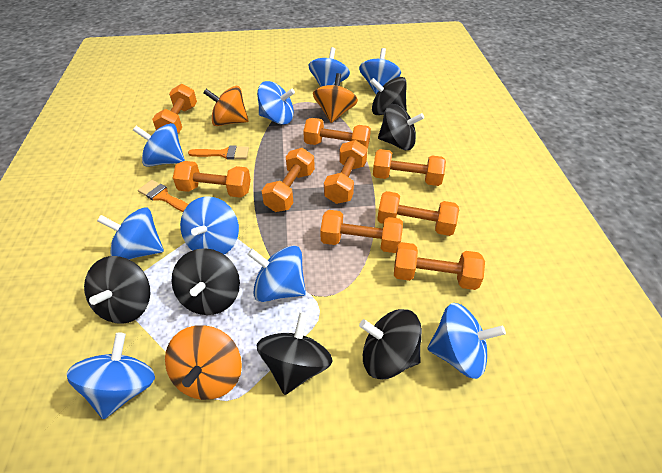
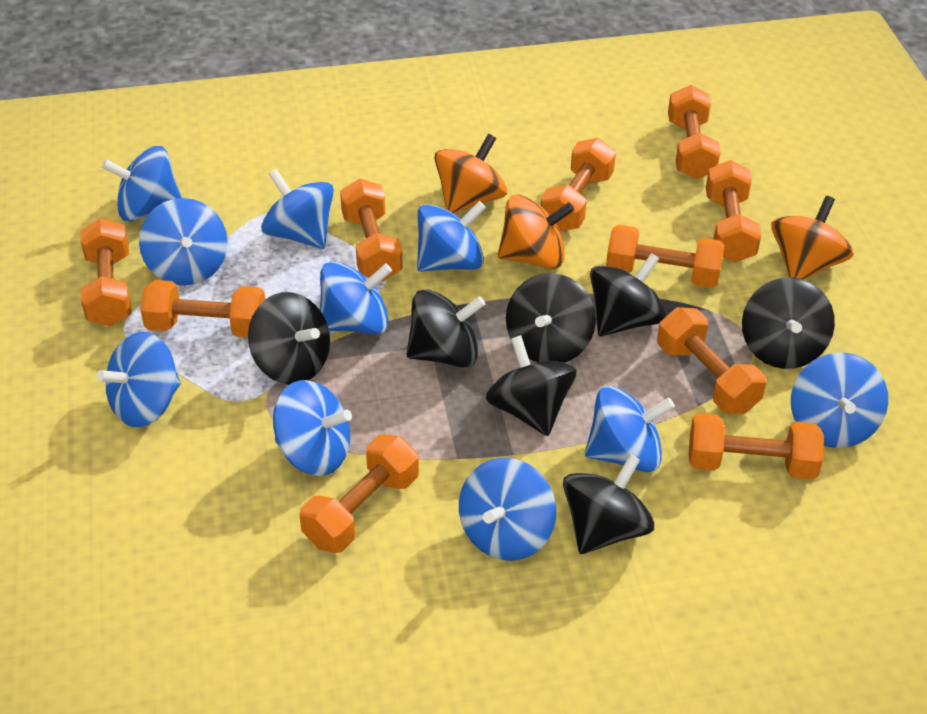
black spinning top: [84,256,150,324] [171,248,240,315] [257,312,332,395] [359,309,422,379] [370,77,407,115] [378,104,424,150] = 6 -> [248,292,330,385] [406,290,485,368] [486,335,577,436] [506,273,596,363] [563,454,654,554] [590,253,666,336] [742,277,835,369] = 7
blue spinning top: [66,332,155,419] [97,208,164,260] [133,123,185,167] [180,197,239,254] [247,246,306,302] [257,81,295,125] [308,47,350,87] [359,48,401,94] [427,303,506,379] = 9 -> [97,332,181,427] [102,146,182,221] [139,198,228,286] [261,169,334,249] [273,380,352,476] [320,261,392,334] [417,201,486,272] [459,458,556,561] [585,386,675,472] [791,352,888,448] = 10
orange brush: [138,180,188,212] [188,145,249,160] = 2 -> none = 0
orange dumbbell: [152,84,197,133] [173,161,251,198] [262,148,315,212] [303,118,371,148] [320,210,403,253] [324,140,368,204] [373,149,446,186] [377,191,459,236] [394,242,485,290] = 9 -> [80,218,131,326] [140,280,265,337] [299,434,419,553] [340,179,403,282] [541,138,616,231] [606,225,724,288] [657,307,766,414] [668,85,721,179] [688,413,824,480] [706,160,761,263] = 10

